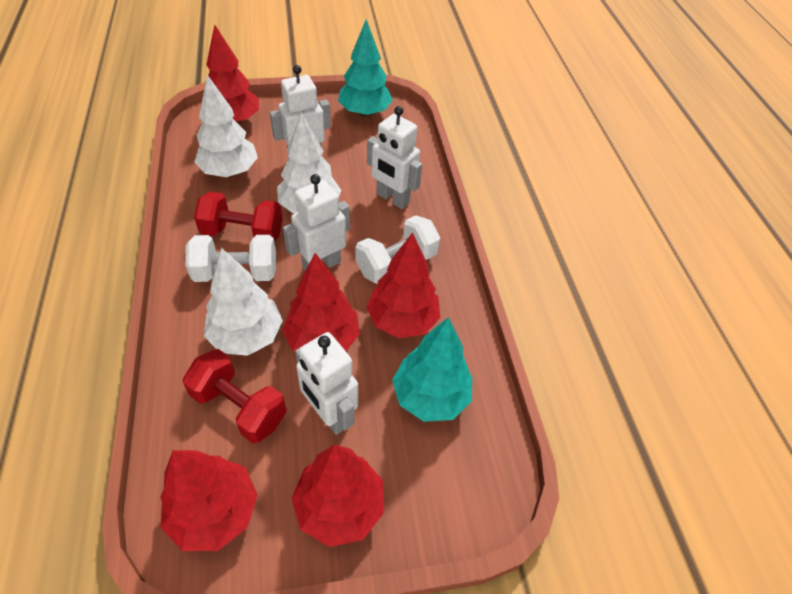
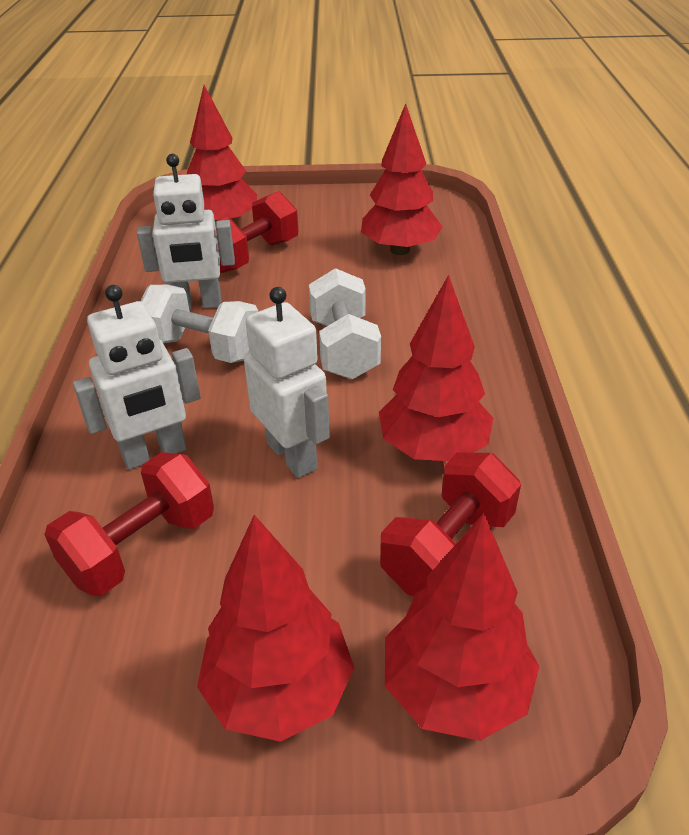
red dumbbell: [183,349,287,443] [194,192,283,242] = 2 -> [44,452,214,596] [215,191,298,273] [380,452,521,596] = 3
turquoise tree: [338,19,393,117] [392,317,472,422] = 2 -> none = 0
white robot: [270,65,331,159] [283,174,350,271] [295,332,358,435] [367,106,422,209] = 4 -> [73,285,200,469] [137,154,235,310] [244,287,330,478] = 3
white tree: [194,75,258,177] [204,248,283,356] [277,112,341,214] = 3 -> none = 0

